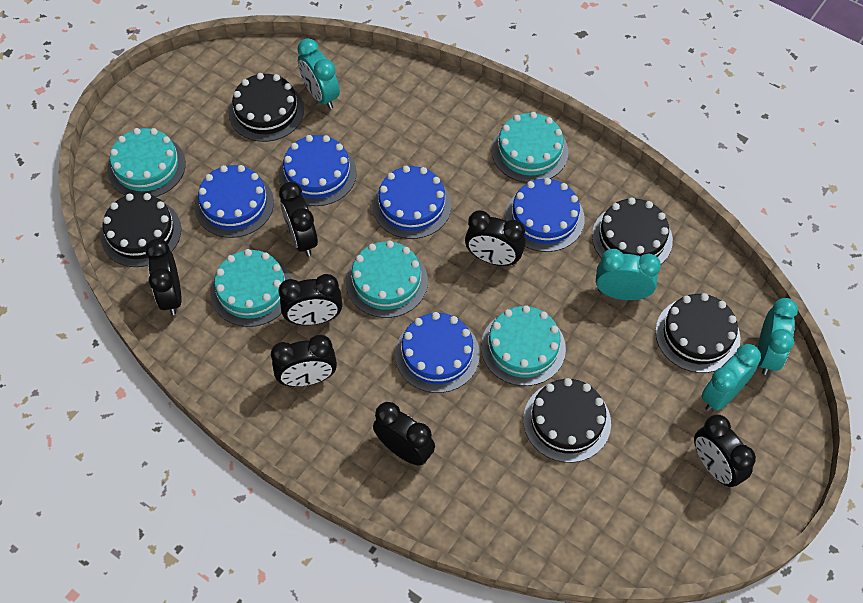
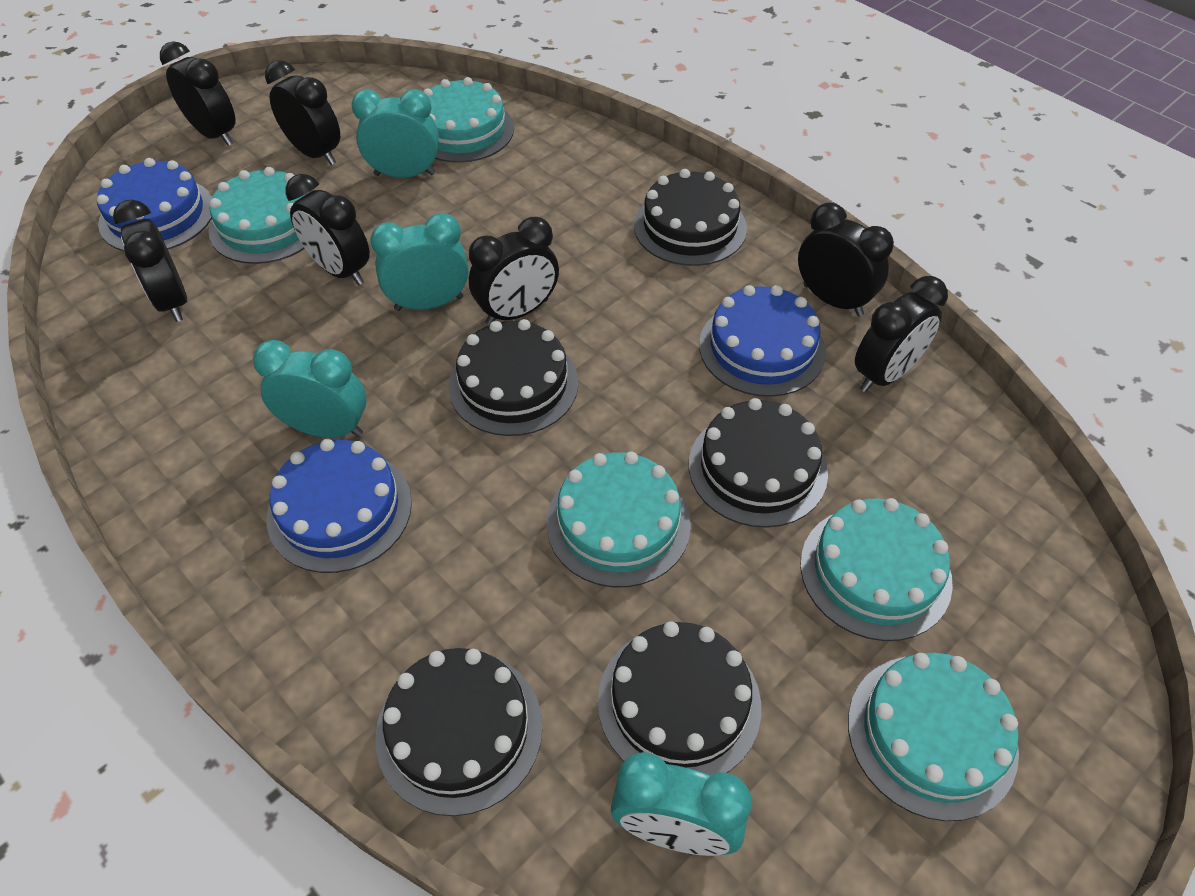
blue cake: [195,165,274,238] [279,135,357,206] [373,166,451,239] [395,312,480,393] [505,178,585,252] = 5 -> [97,158,212,252] [267,439,412,573] [699,285,826,397] = 3

